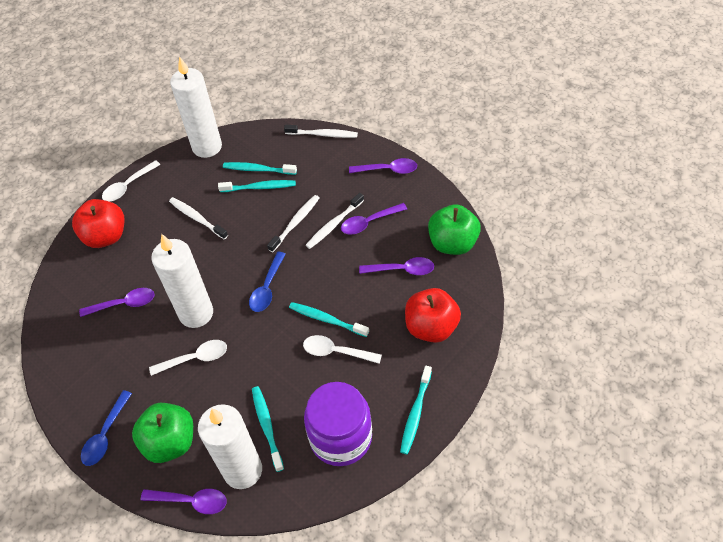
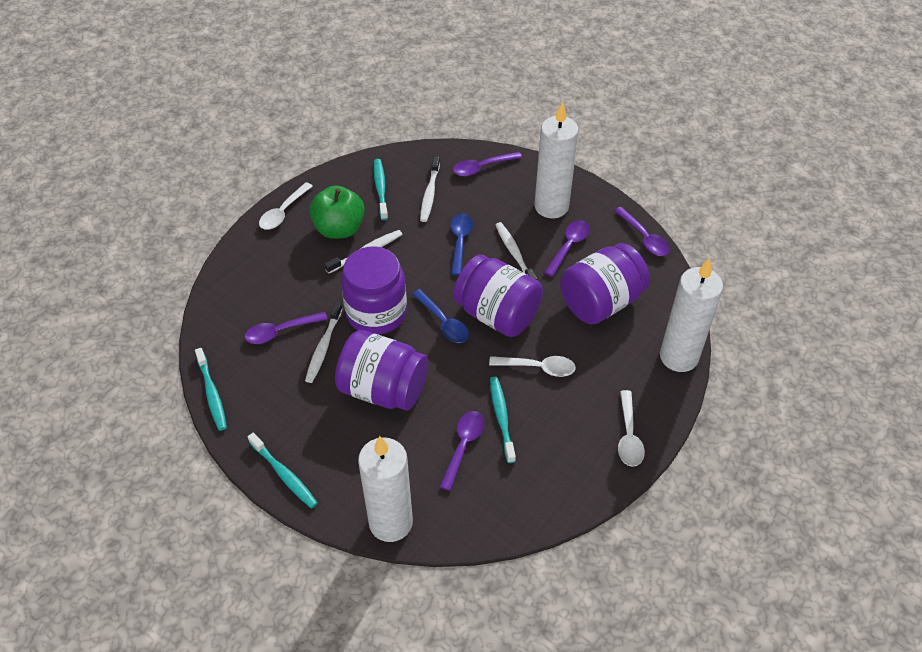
green apple: [132,403,193,463] [428,204,481,255] = 2 -> [309,185,365,239] = 1
purple jar: [304,382,372,466] = 1 -> [335,330,428,411] [341,246,407,335] [453,255,543,337] [560,243,650,325] = 4
red apple: [72,199,125,248] [405,288,461,343] = 2 -> none = 0
turquoise toothbrush: [218,180,296,192] [223,162,297,175] [252,386,284,472] [289,302,369,337] [400,366,432,454] = 5 -> [195,348,227,431] [248,433,318,508] [374,159,388,220] [490,377,516,463] = 4

